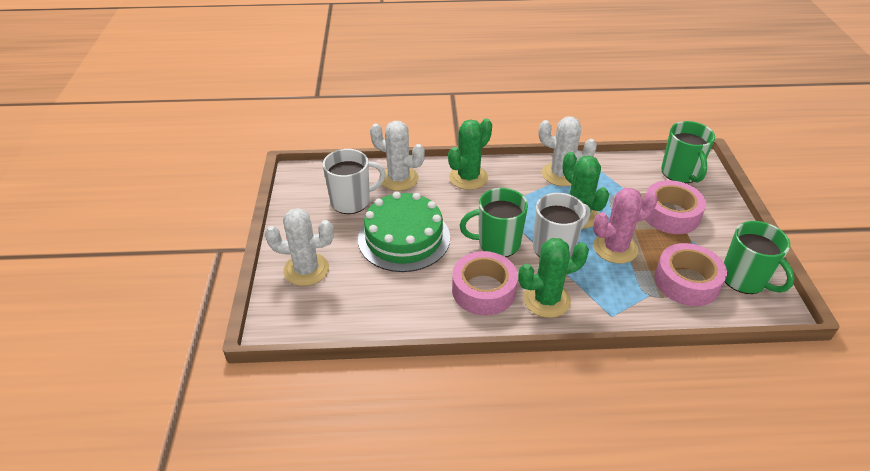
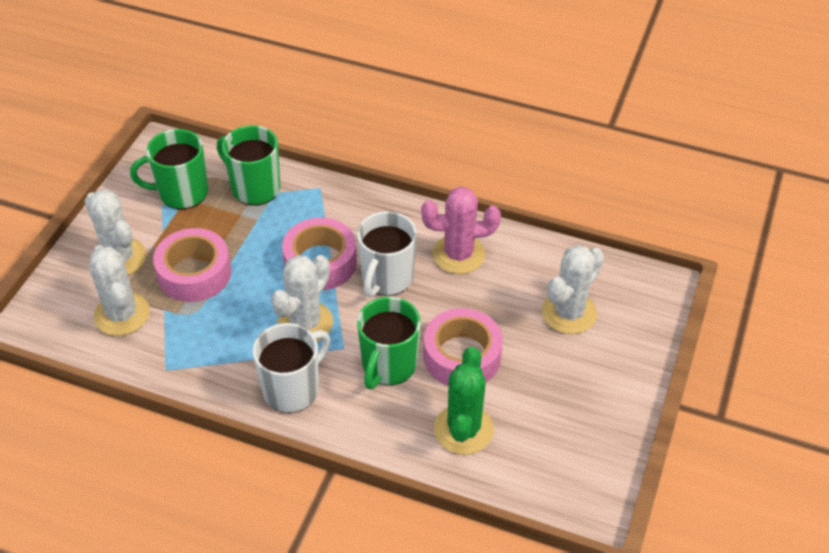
green cactus: [448,119,492,190] [518,238,589,318] [562,152,609,229] = 3 -> [434,347,494,455] = 1
green cake: [358,192,450,272] = 1 -> none = 0
white cactus: [265,208,334,286] [370,121,425,191] [539,117,597,186] = 3 -> [84,189,146,275] [89,245,150,336] [271,255,333,342] [542,245,604,334] = 4

